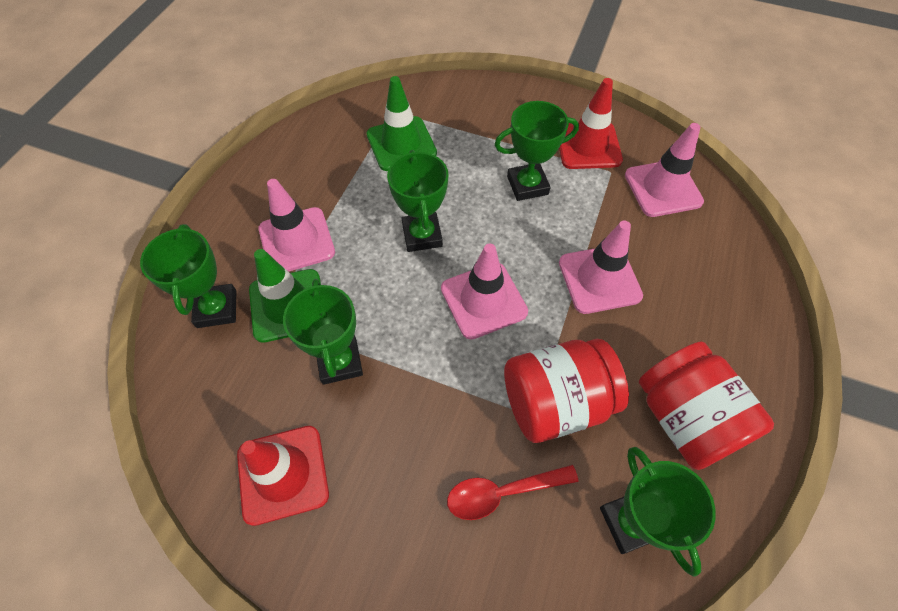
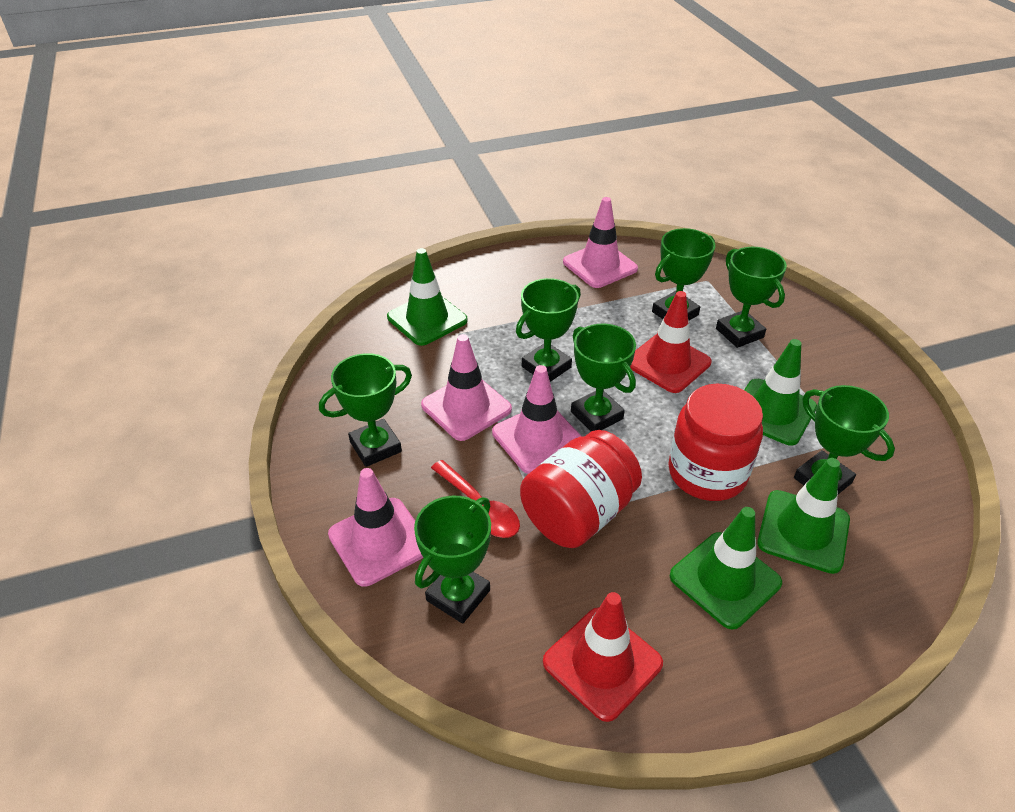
green traffic cone: [249,249,321,343] [366,76,437,171] = 2 -> [387,248,468,346] [670,507,782,629] [744,339,817,446] [757,458,850,574] = 4
green trophy: [140,224,236,328] [283,279,363,385] [387,150,449,252] [494,101,579,201] [600,447,716,577] = 5 -> [319,353,412,467] [414,496,491,624] [516,278,581,382] [571,324,636,431] [652,228,716,320] [716,247,787,348] [794,385,895,494] = 7

